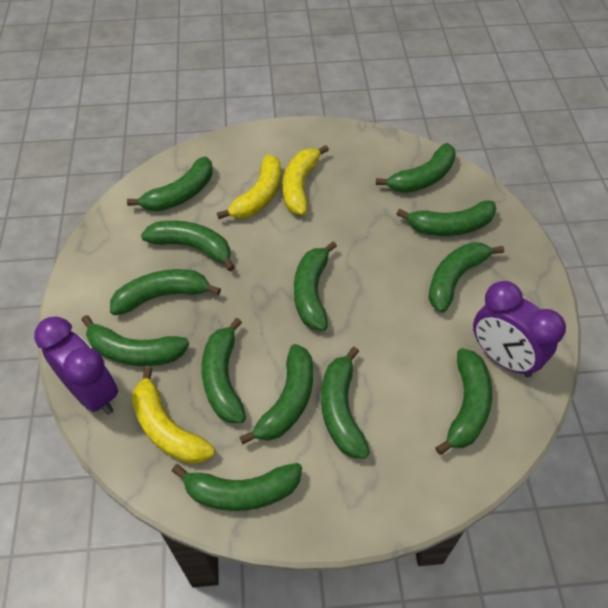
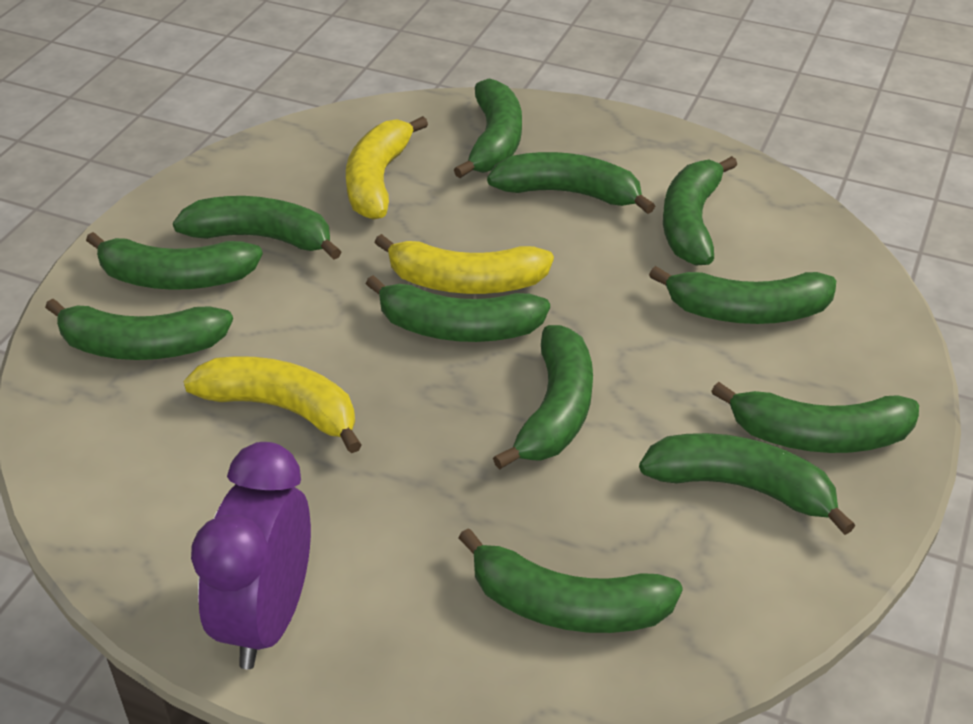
green banana: [82,315,189,366] [110,269,221,315] [127,156,213,212] [141,221,235,271] [172,463,302,511] [201,318,246,423] [240,344,313,444] [294,241,337,331] [321,347,370,459] [376,143,456,193] [396,200,496,236] [428,242,504,313] [435,348,492,455] = 13 -> [45,298,233,360] [86,232,263,290] [173,196,342,260] [366,275,550,342] [454,79,522,178] [459,528,683,633] [487,152,655,214] [493,325,593,470] [639,433,855,535] [649,266,836,324] [663,156,737,266] [711,382,919,453] = 12
purple clock: [34,317,118,415] [473,281,566,378] = 2 -> [191,442,311,669] = 1

